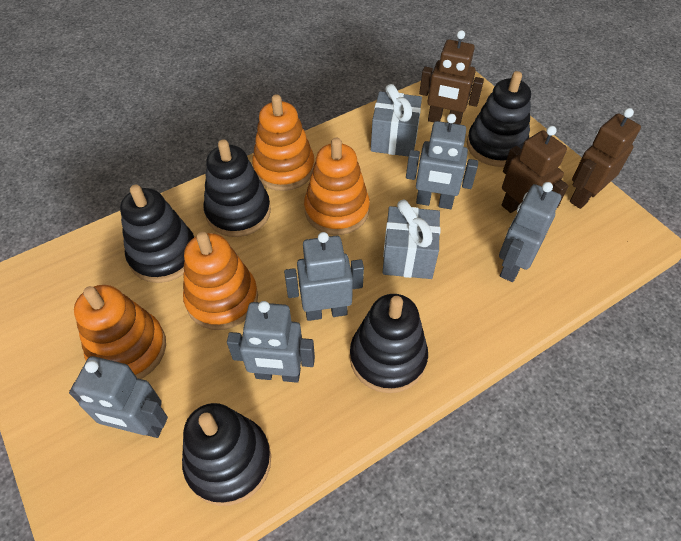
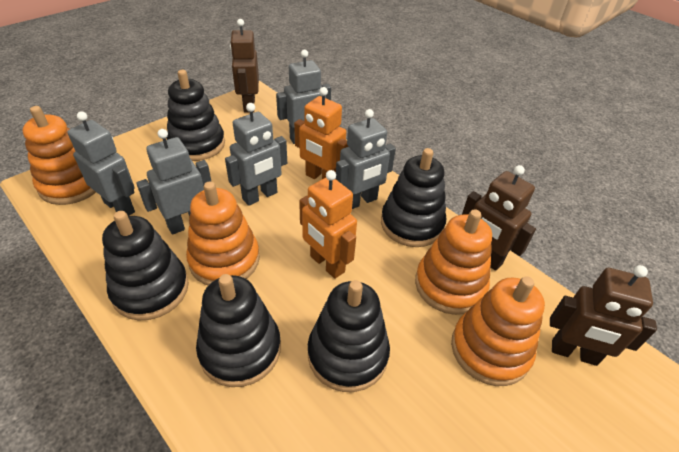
grey gift: [371,84,422,157] [383,200,440,279] = 2 -> none = 0
orange robot: none = 0 -> [294,87,348,179] [299,170,357,279] = 2

